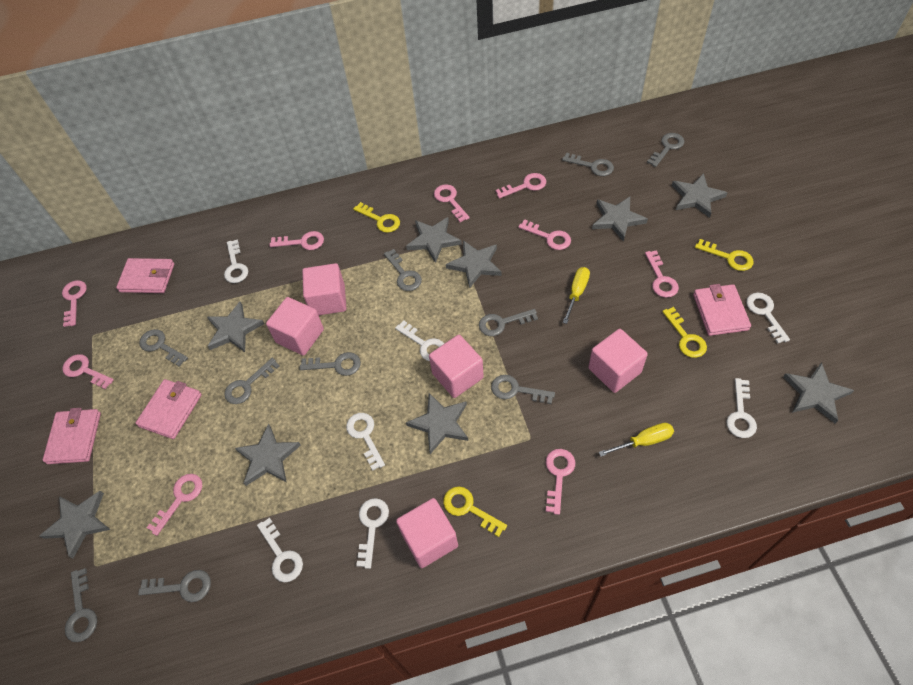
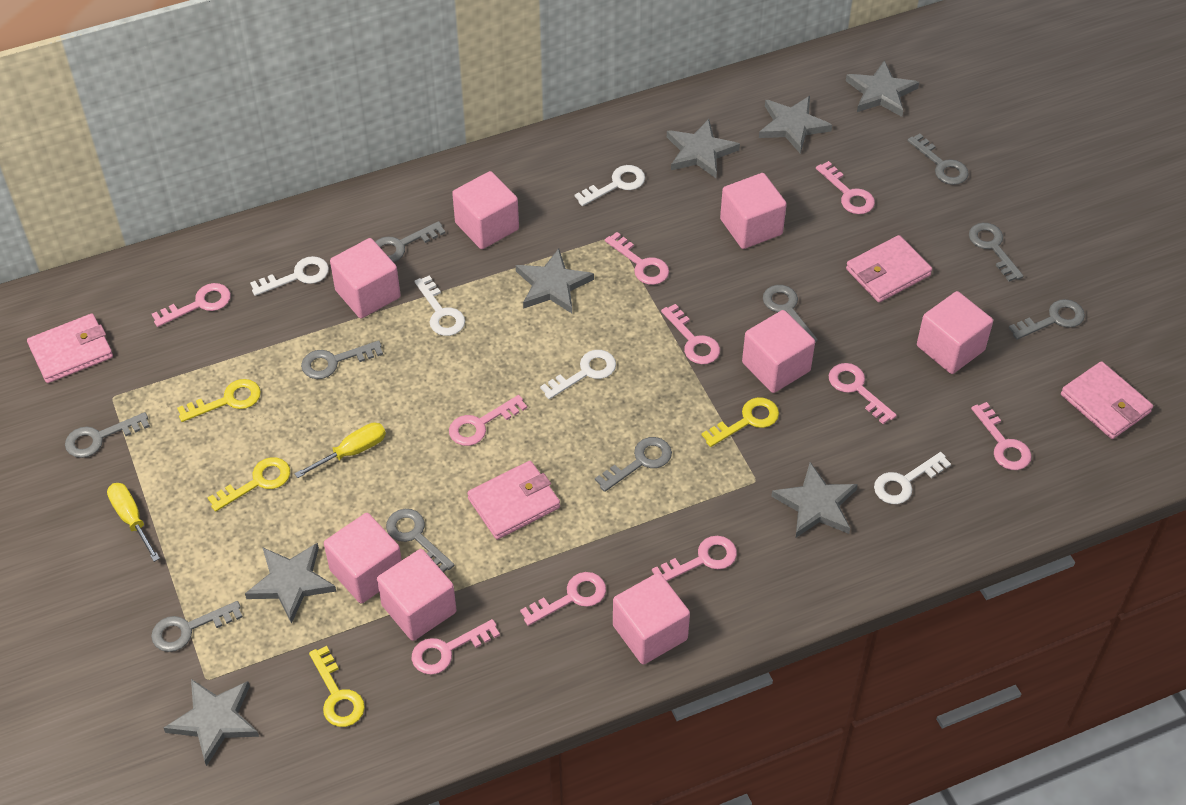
grey star: [39,491,111,559] [207,302,264,352] [235,424,301,486] [406,217,462,263] [406,393,468,454] [446,240,502,288] [592,197,648,242] [672,173,728,218] [783,362,854,423] = 9 -> [164,679,259,766] [245,543,336,624] [516,248,594,313] [667,119,740,179] [759,96,832,154] [771,462,858,537] [846,60,919,117] = 7
pink cube: [266,297,324,356] [302,263,346,315] [396,498,458,568] [429,335,484,398] [588,329,648,393] = 5 -> [324,513,402,604] [330,238,401,318] [377,549,456,641] [452,171,519,249] [613,573,690,665] [720,173,787,249] [742,310,815,393] [917,291,993,374] = 8
pink key: [62,280,87,327] [62,354,114,389] [147,474,202,536] [269,231,324,250] [434,184,470,222] [495,173,546,199] [518,219,571,250] [546,449,575,515] [645,250,679,298] = 9 -> [152,283,231,327] [412,619,500,675] [449,395,527,446] [520,572,606,626] [605,232,669,285] [652,536,737,581] [661,304,720,364] [816,161,875,214] [828,363,897,424] [971,402,1032,470] = 10
white key: [224,240,248,283] [257,518,303,582] [346,413,385,471] [356,498,389,569] [395,321,444,361] [727,378,757,438] [746,293,790,343] = 7 -> [250,256,329,296] [414,275,465,336] [540,350,616,399] [575,165,645,206] [874,452,951,504] = 5

